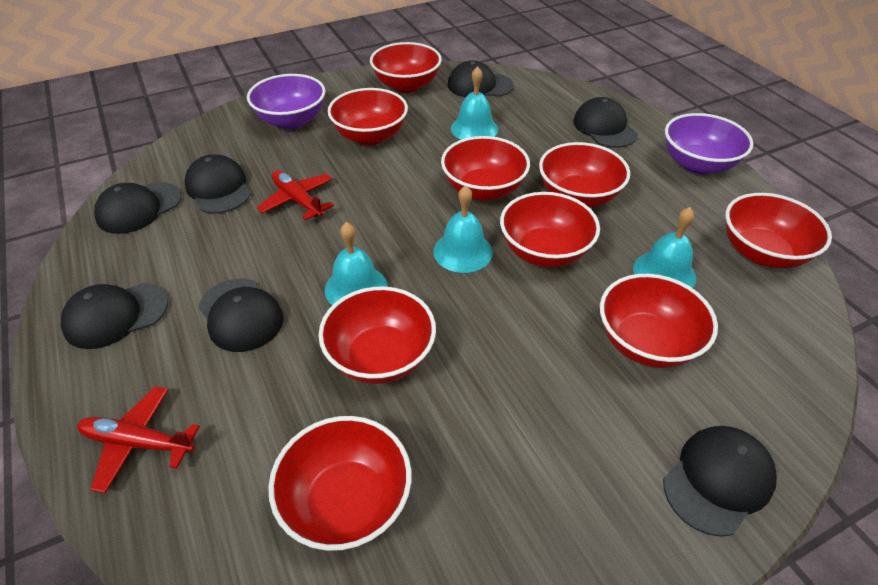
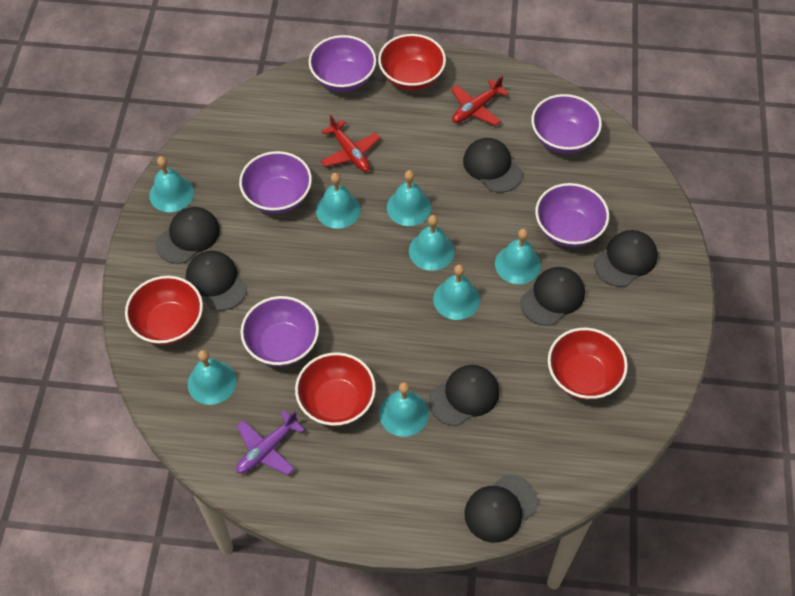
purple bowl: [247,74,325,129] [665,113,753,174] = 2 -> [239,151,312,214] [240,296,319,367] [309,35,376,92] [531,94,602,154] [535,183,609,247] = 5
purple plane: none = 0 -> [236,410,305,475] = 1
red bowl: [268,416,411,551] [318,286,436,384] [328,88,408,145] [370,42,442,93] [441,136,530,201] [500,192,600,267] [539,142,630,208] [600,274,718,368] [725,193,832,268] = 9 -> [125,276,203,345] [295,352,376,426] [378,34,446,91] [548,328,628,400] = 4
turquoise bell: [325,222,387,305] [433,186,493,273] [451,66,498,140] [633,207,696,288] = 4 -> [149,156,194,212] [188,350,237,405] [316,173,361,229] [379,382,429,437] [387,170,431,226] [409,215,454,271] [433,264,480,320] [495,228,541,284] = 8

